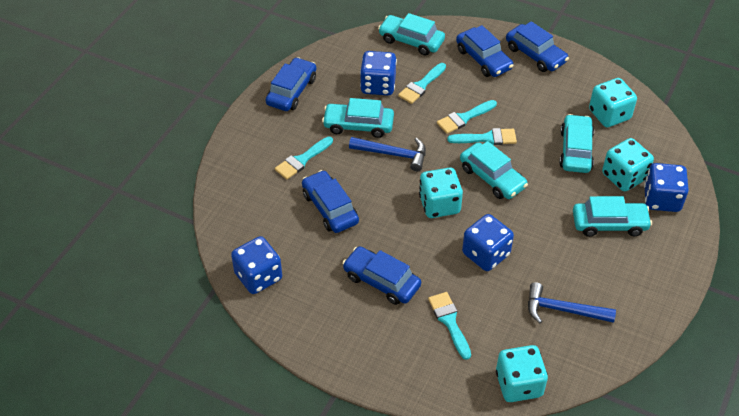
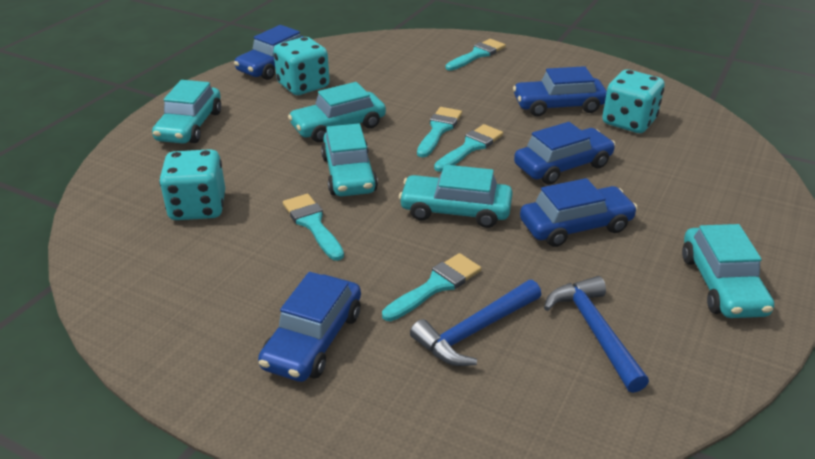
blue dice: [231,236,282,294] [360,51,397,96] [462,214,514,271] [644,163,689,212] = 4 -> none = 0
turquoise dice: [419,168,463,218] [496,345,548,402] [589,78,637,127] [602,138,654,191] = 4 -> [159,149,225,220] [273,37,330,95] [602,70,665,133] = 3

